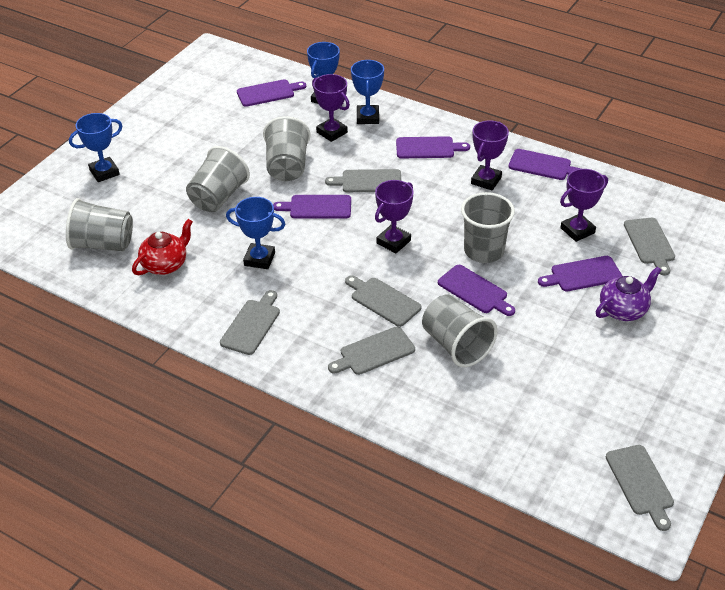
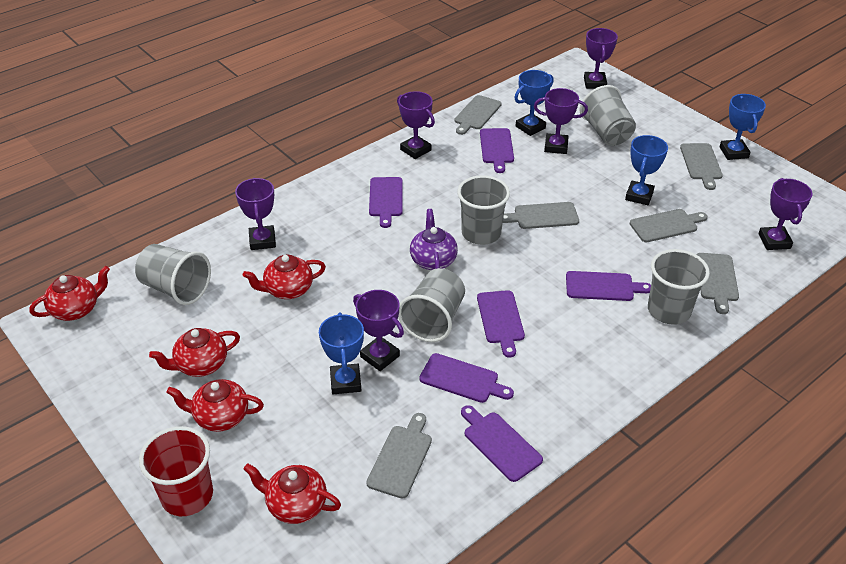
purple trophy: [312,74,350,142] [375,180,414,253] [471,120,509,191] [560,169,608,242] = 4 -> [235,178,276,250] [353,290,404,371] [397,91,435,159] [534,88,588,154] [584,28,618,89] [758,178,812,250] = 6
red cup: none = 0 -> [139,426,213,516] = 1
red teapot: [132,219,193,275] = 1 -> [29,266,110,321] [149,328,240,377] [166,379,264,432] [243,255,326,299] [244,463,341,524] = 5

